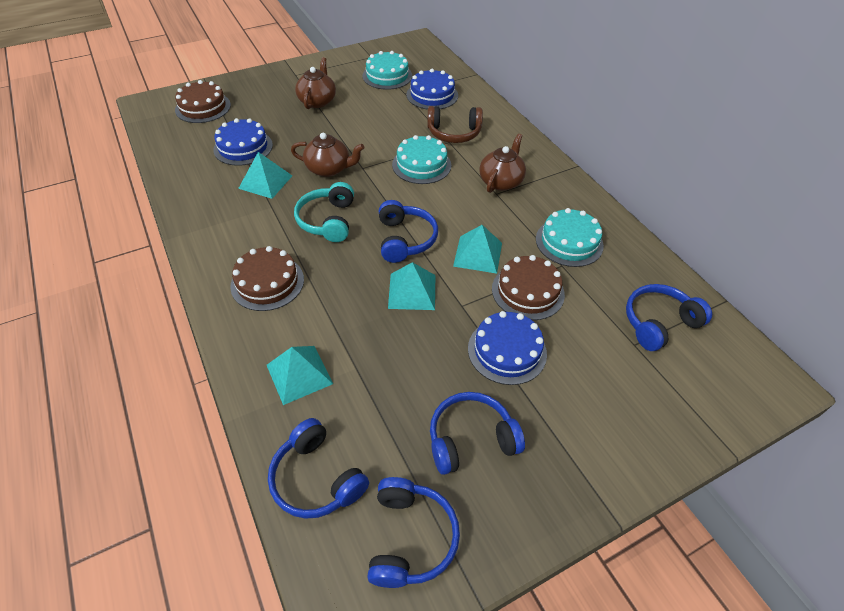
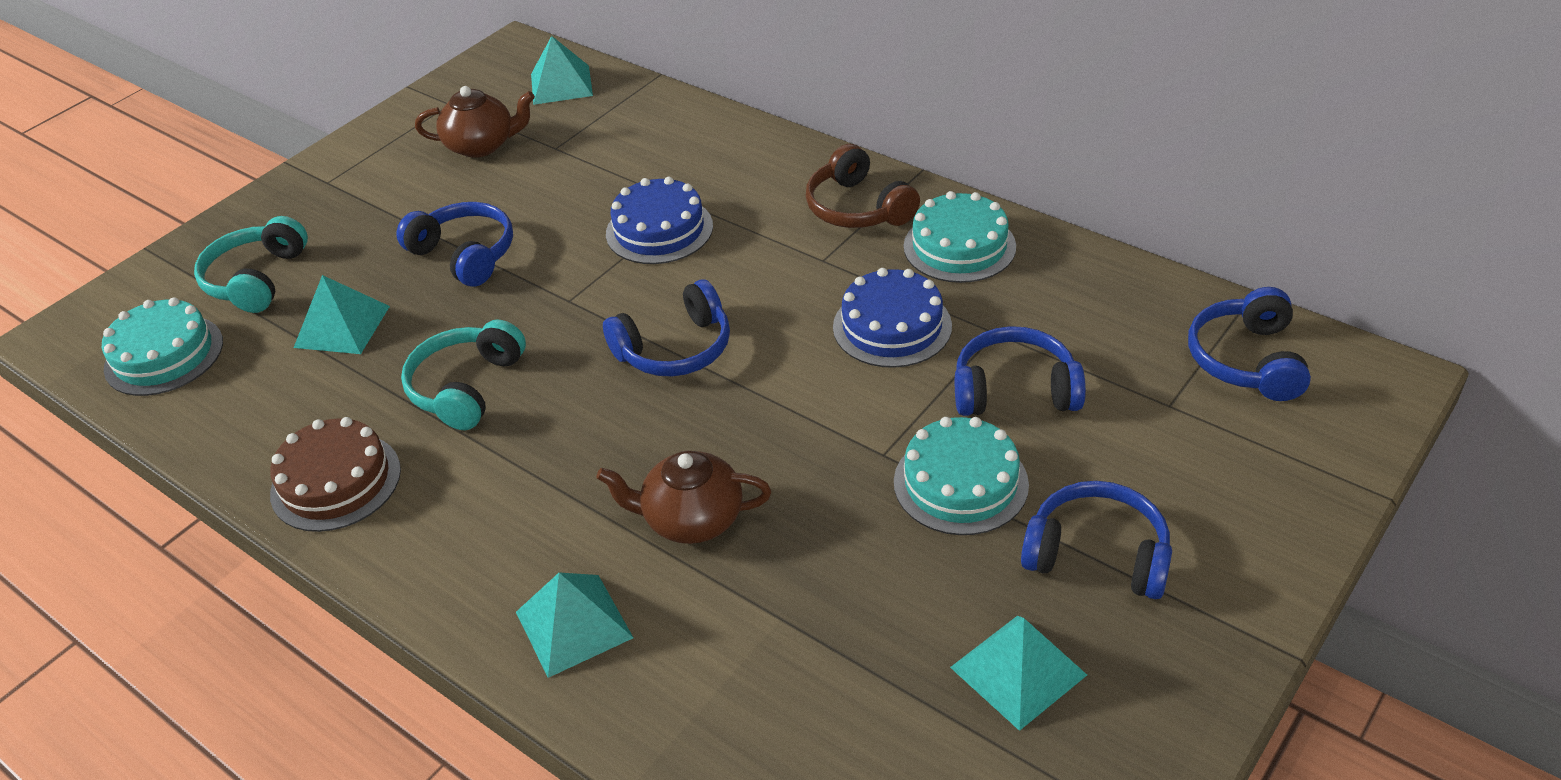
blue cake: [213,118,273,166] [406,69,458,109] [468,311,547,385] = 3 -> [606,177,713,264] [833,268,952,368] = 2
brown cake: [175,80,231,123] [230,246,304,311] [492,255,565,320] = 3 -> [270,417,401,532] = 1
brown teapot: [291,133,365,177] [295,57,336,109] [479,134,526,193] = 3 -> [415,86,535,158] [596,451,771,544] = 2
turquoise headphones: [294,182,354,242] = 1 -> [194,216,308,313] [401,320,526,430] = 2

